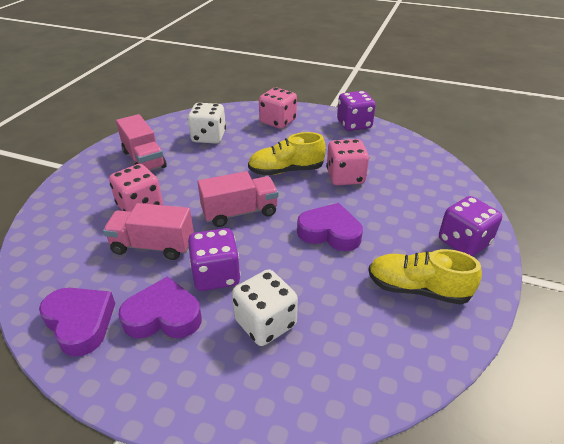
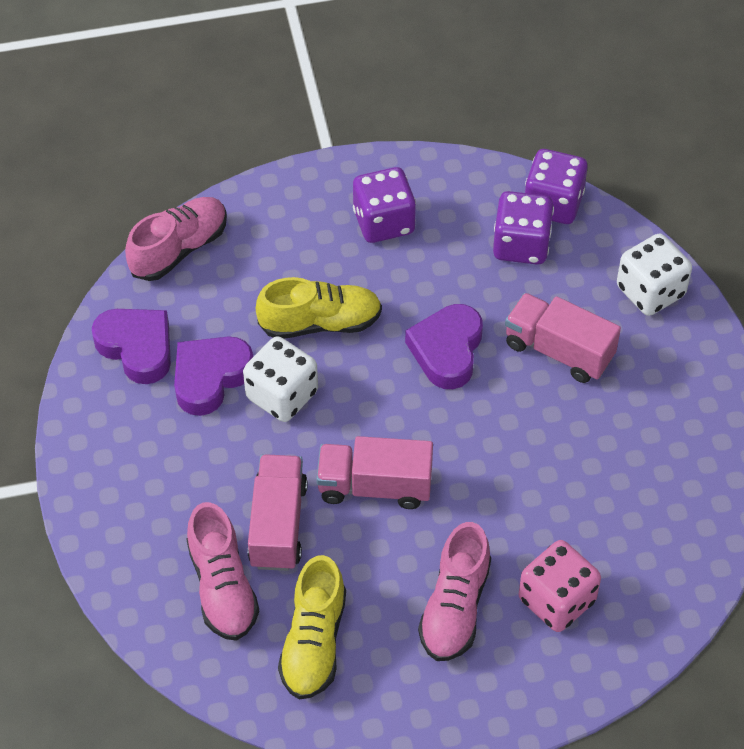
pink dice: [109,164,163,212] [259,88,297,129] [326,139,369,186] = 3 -> [519,540,601,632] = 1
pink shoe: none = 0 -> [125,197,227,281] [187,502,259,641] [418,522,491,661] = 3

